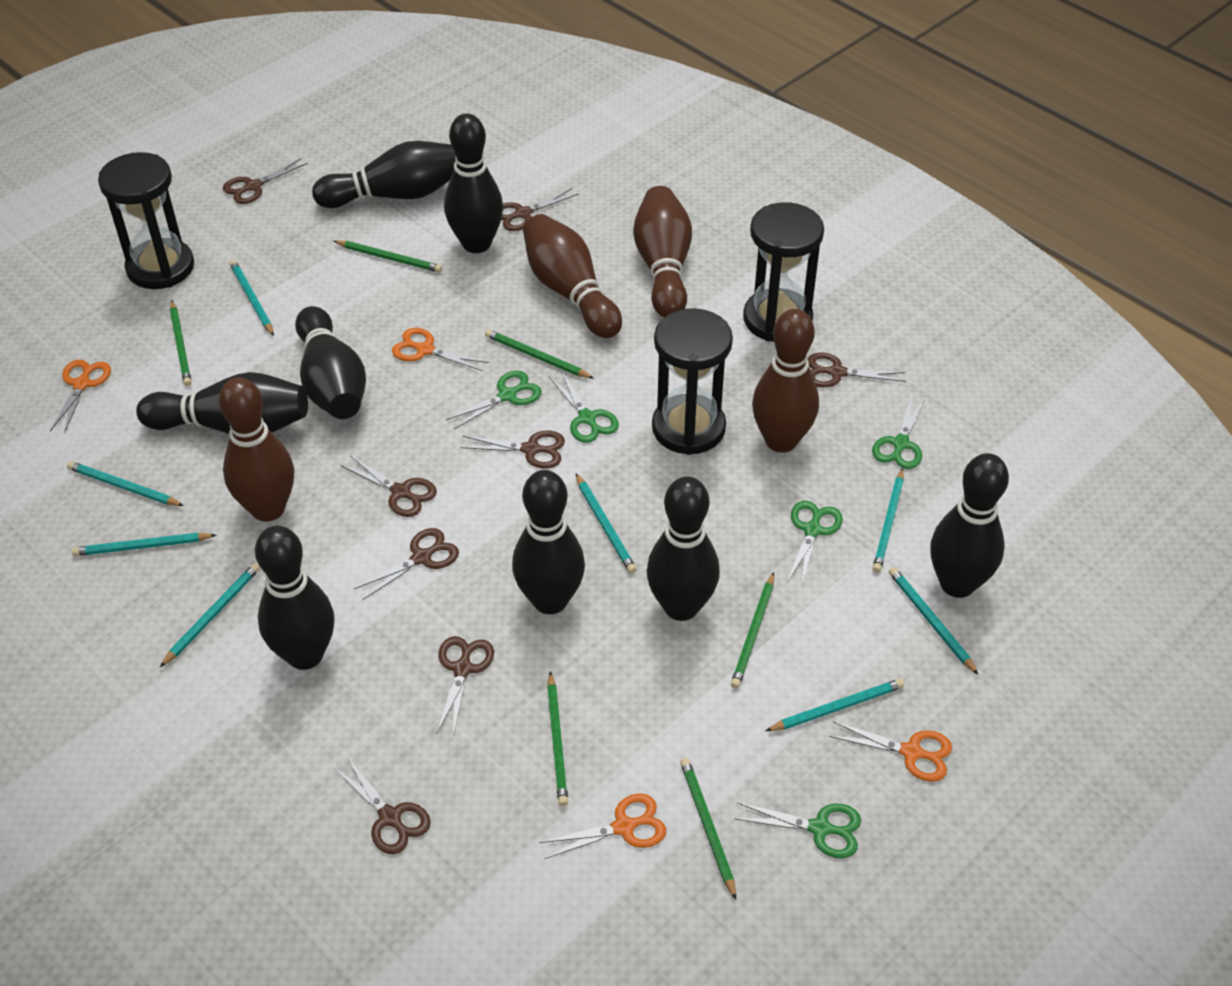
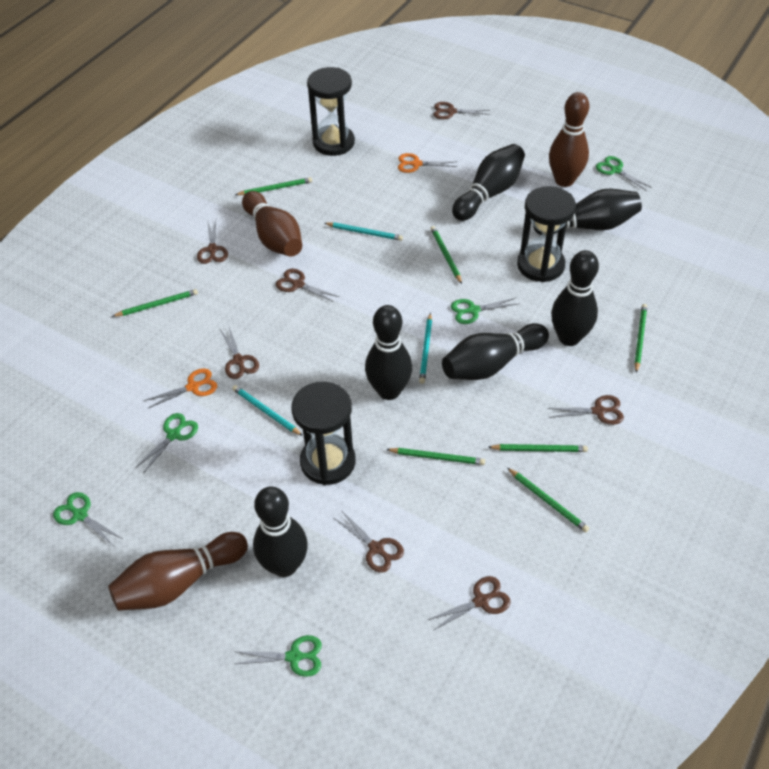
black bowling pin: [136,372,308,434] [255,526,334,670] [295,306,366,419] [312,141,456,208] [444,113,503,253] [512,470,585,614] [647,476,720,621] [930,453,1009,598] = 8 -> [253,487,308,577] [365,305,412,400] [442,323,549,380] [452,144,525,221] [533,189,642,235] [551,250,599,346] = 6
brown bowling pin: [219,377,294,522] [523,214,622,338] [633,186,692,318] [752,309,819,453] = 4 -> [108,532,248,611] [242,191,302,257] [549,92,589,187] = 3
brown scissors: [223,158,308,204] [333,757,431,854] [341,455,437,517] [354,528,459,600] [437,636,494,736] [460,431,565,468] [501,188,579,231] [808,353,906,387] = 8 -> [197,220,228,264] [220,327,259,379] [276,269,339,303] [334,510,404,573] [428,576,511,631] [434,102,490,119] [548,395,624,425] = 7
green pencil: [170,301,192,386] [334,241,442,273] [485,329,594,379] [547,671,568,806] [680,758,736,900] [731,572,774,689] = 6 -> [113,289,198,317] [235,177,312,195] [386,448,485,465] [430,226,462,284] [488,444,588,452] [507,468,589,532] [634,304,647,373] = 7
orange scissors: [50,360,111,434] [392,328,489,371] [539,794,666,859] [829,721,952,782] = 4 -> [144,368,217,409] [398,153,457,173] = 2
turquoise pencil: [67,461,184,506] [72,532,216,556] [160,563,260,667] [230,260,274,336] [576,474,637,574] [766,678,904,731] [872,468,904,573] [889,567,978,675] = 8 -> [232,385,303,436] [324,222,403,241] [419,313,432,384] = 3

